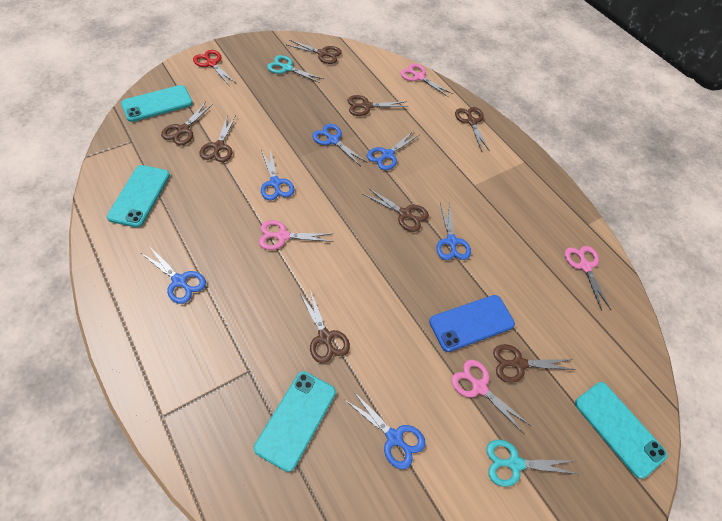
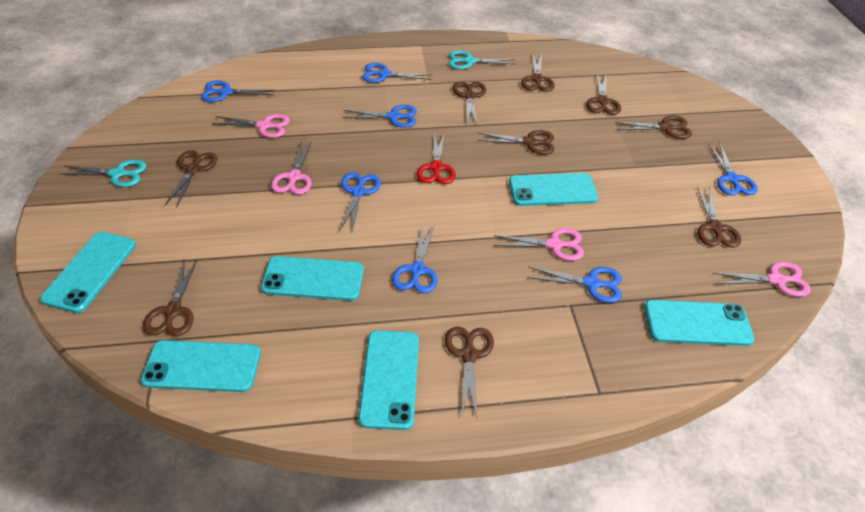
blue phone: [429,295,515,352] = 1 -> none = 0
blue scissors: [141,246,206,304] [261,148,295,200] [312,124,366,166] [345,391,425,469] [367,131,419,170] [436,202,471,260] = 6 -> [201,80,276,102] [340,172,381,231] [342,105,417,128] [362,63,432,83] [392,224,437,294] [527,267,622,303] [709,142,758,195] = 7
brown scissors: [161,102,213,145] [199,116,236,162] [287,40,342,64] [300,290,350,363] [348,95,408,116] [362,188,429,232] [455,107,490,152] [493,344,575,383] = 8 -> [143,258,198,336] [165,150,217,208] [445,327,494,418] [452,82,486,124] [478,130,554,155] [521,54,555,92] [586,73,621,115] [615,116,692,139] [697,187,741,248] = 9
turquoise phone: [107,165,170,228] [121,85,193,122] [254,371,336,472] [575,382,667,479] = 4 -> [40,232,136,313] [141,340,261,392] [261,256,364,301] [358,330,419,430] [509,173,598,206] [644,300,755,346] = 6

